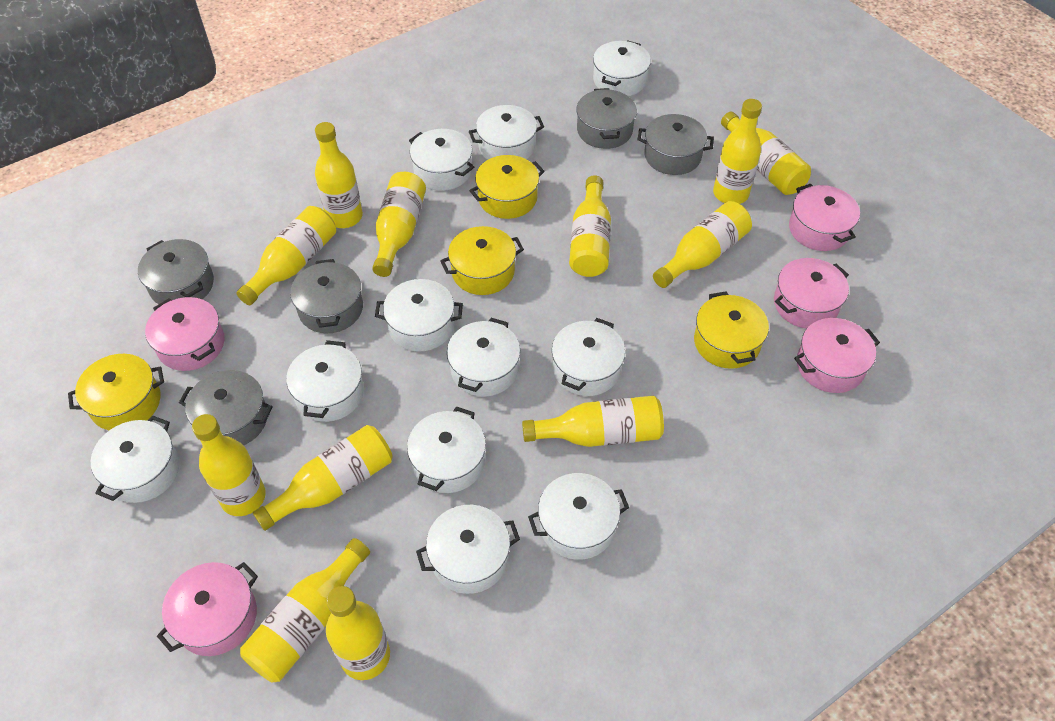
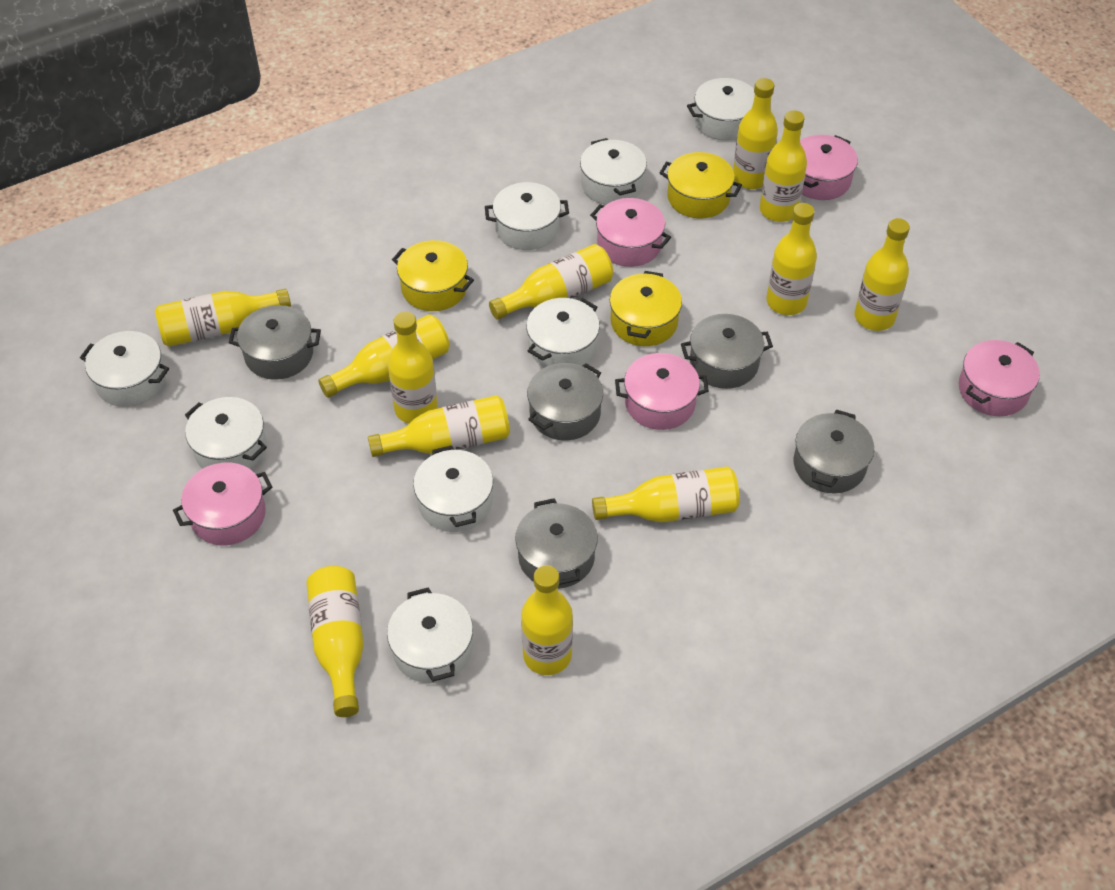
white pot: [91,415,180,503] [286,340,364,422] [375,279,463,352] [407,406,486,493] [409,129,474,191] [416,505,520,594] [447,318,520,397] [469,105,544,160] [528,473,629,560] [552,318,625,396] [593,40,651,96] = 11 -> [80,331,169,407] [185,397,267,469] [387,587,473,683] [413,445,493,532] [485,182,569,250] [526,298,600,367] [580,138,647,205] [687,78,755,140] = 8
yellow pot: [68,354,164,430] [440,226,524,295] [469,155,545,219] [694,291,769,369] = 4 -> [392,240,474,311] [610,271,682,346] [660,152,742,219] = 3

